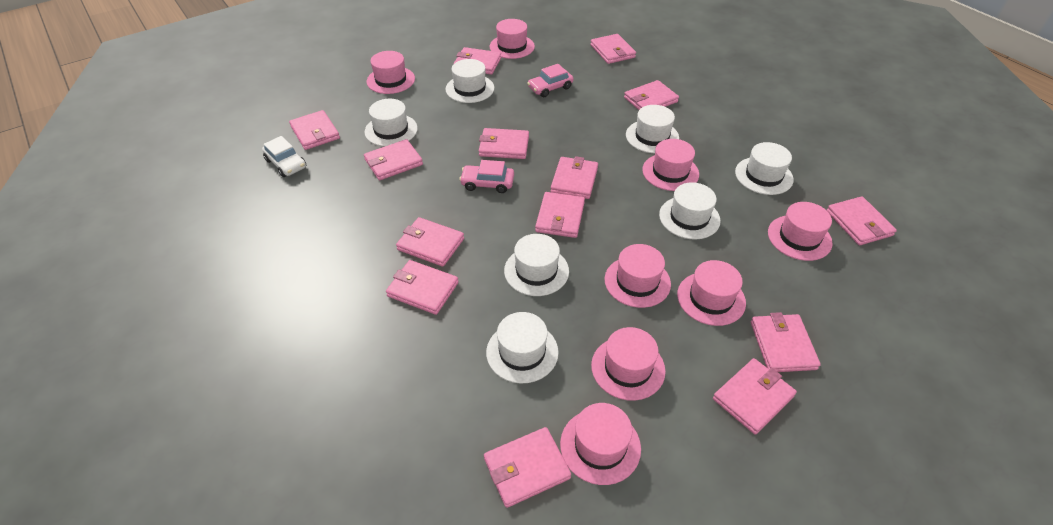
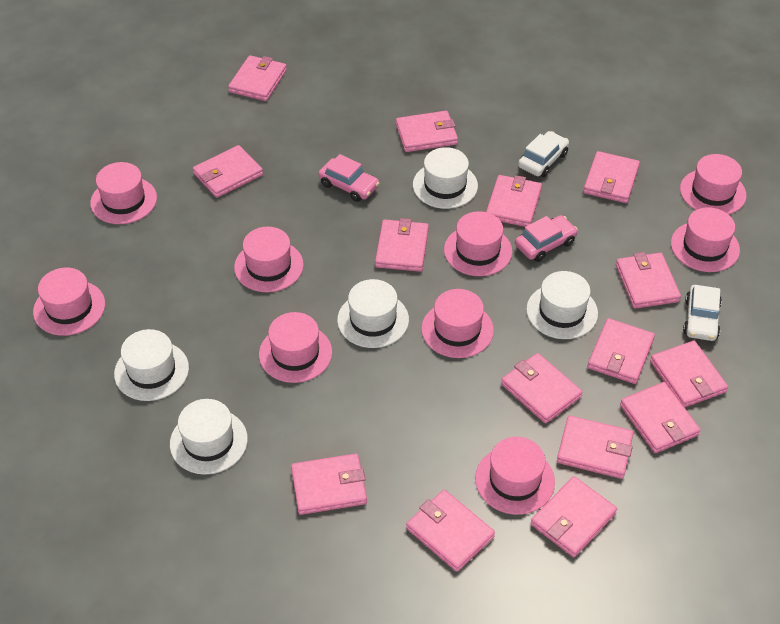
pink hat: [367,51,415,94] [490,19,535,59] [560,403,641,485] [591,327,666,401] [604,244,671,308] [642,139,699,191] [677,260,746,326] [768,202,833,261] = 8 -> [33,268,105,336] [90,162,157,224] [234,227,304,292] [259,312,332,383] [421,289,494,358] [444,211,512,276] [475,437,555,515] [671,207,740,272] [680,154,746,215] = 9
pink wallet: [289,110,340,150] [364,139,423,180] [386,260,459,315] [396,217,464,267] [454,47,501,75] [479,128,529,159] [484,427,571,508] [535,192,585,238] [551,156,598,199] [590,34,636,64] [624,80,679,110] [713,358,797,435] [751,312,821,372] [827,196,897,245] = 14 -> [193,145,263,198] [228,55,287,101] [291,454,367,515] [375,218,429,272] [396,111,458,152] [406,490,495,572] [486,175,542,227] [501,353,583,424] [531,476,617,557] [557,415,633,479] [583,151,640,203] [588,318,655,384] [616,252,681,309] [620,382,701,453] [650,341,728,408] = 15
white car: [262,136,306,177] = 1 -> [518,131,569,177] [683,285,722,341] = 2
white hat: [364,99,418,147] [445,59,495,103] [486,312,559,384] [504,234,569,296] [626,105,679,153] [659,182,721,240] [735,142,793,195] = 7 -> [114,329,189,401] [170,399,248,475] [337,279,409,348] [413,147,478,209] [526,271,598,339] = 5

